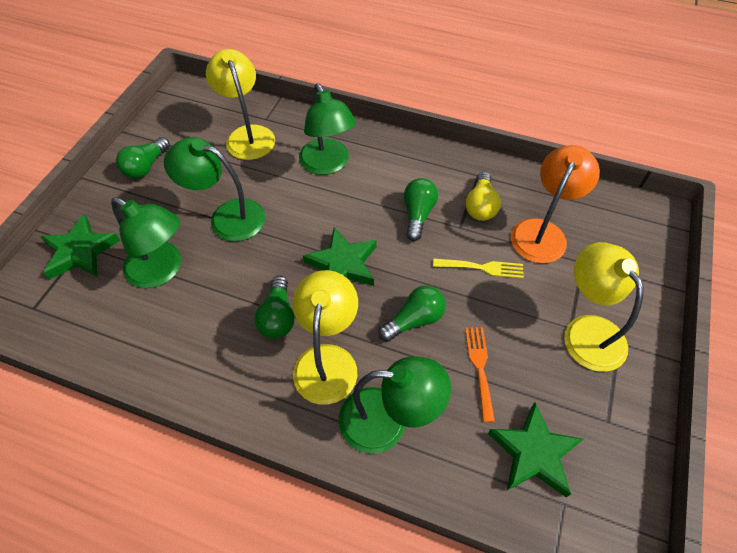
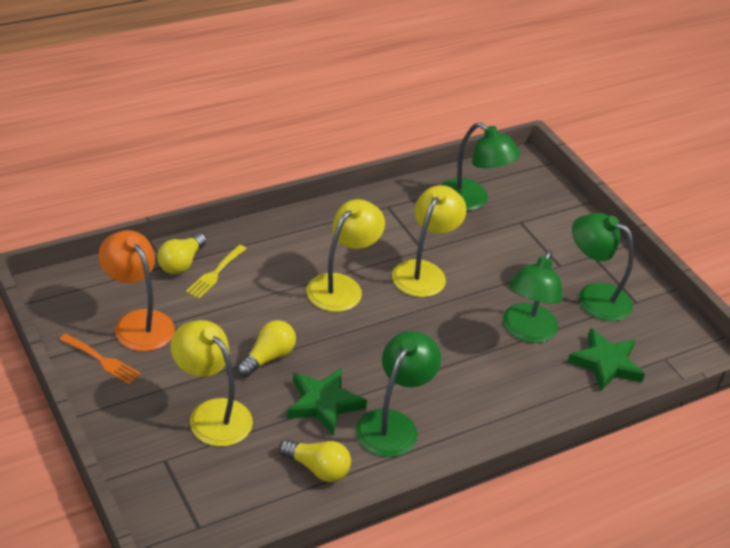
green light bulb: [116,137,170,179] [254,276,295,339] [378,286,446,342] [404,178,438,241] = 4 -> none = 0
green star: [41,214,120,280] [303,227,377,286] [488,402,583,497] = 3 -> [287,367,367,435] [567,328,645,391] = 2
yellow light bulb: [466,172,501,221] = 1 -> [158,233,206,274] [237,320,296,377] [279,439,351,482] = 3

